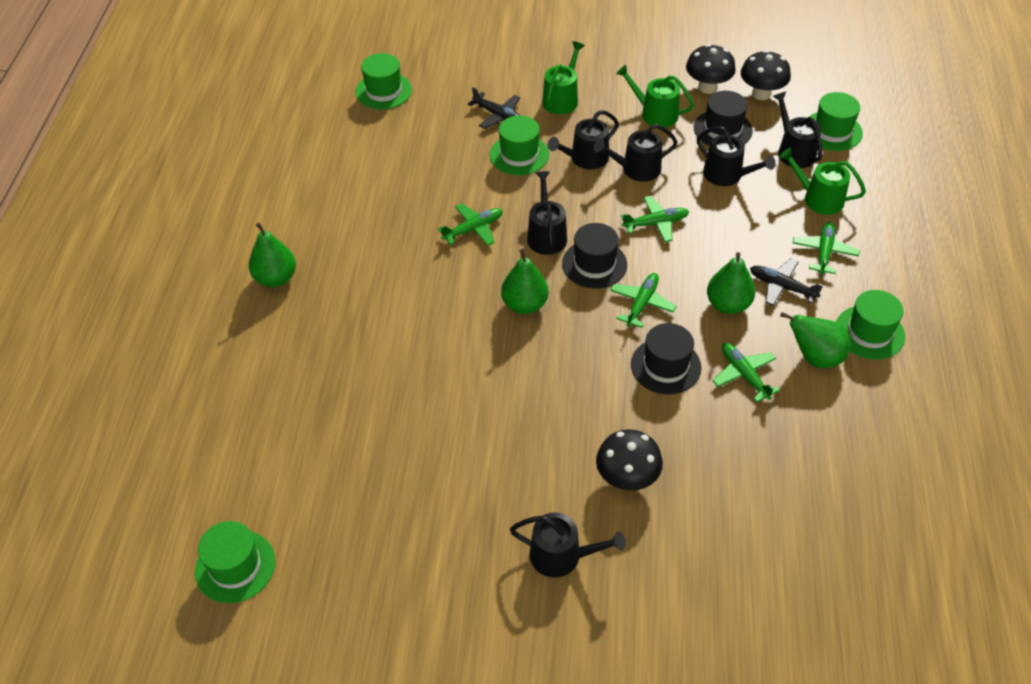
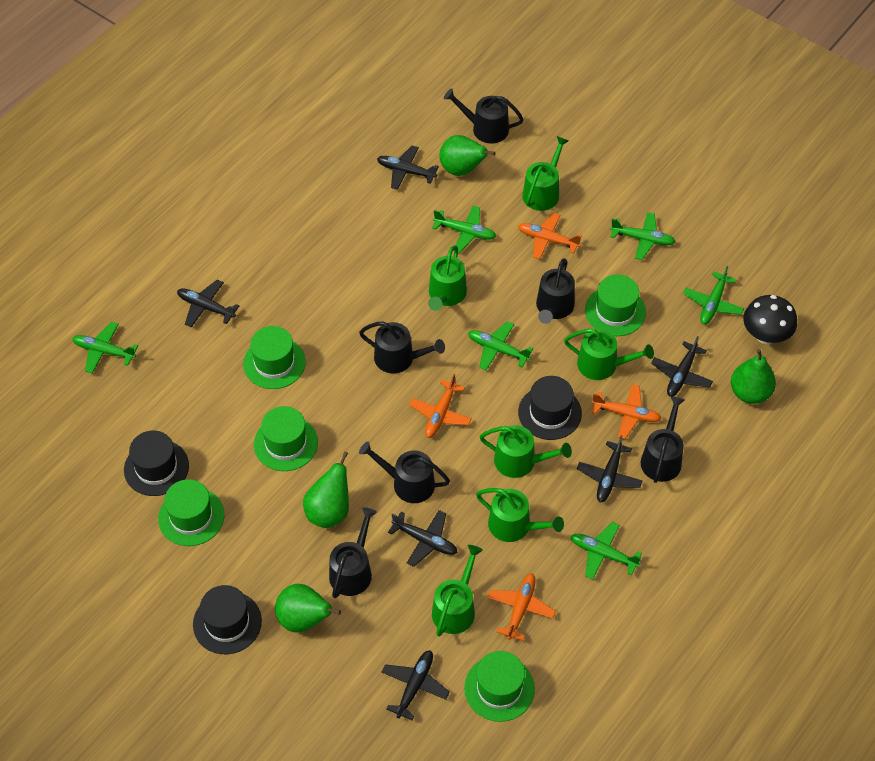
black mushroom: [596,429,663,491] [686,44,736,94] [741,50,791,100] = 3 -> [743,295,797,344] = 1
black plane: [468,87,520,129] [750,259,823,306] = 2 -> [177,280,239,328] [377,145,439,190] [382,650,450,720] [388,510,458,567] [577,435,642,503] [651,336,713,397] = 6
green plane: [438,203,503,246] [610,273,677,328] [621,196,689,242] [713,343,780,402] [793,222,860,275] = 5 -> [72,322,138,374] [432,206,496,253] [468,321,533,371] [571,522,642,579] [610,212,675,260] [683,266,744,325] = 6
green watering can: [542,41,585,114] [616,65,694,127] [779,148,866,215] = 3 -> [428,246,467,311] [432,545,483,637] [476,488,564,542] [479,425,572,478] [522,136,569,211] [564,329,654,380] = 6
orange plane: none = 0 -> [409,374,472,438] [487,573,556,641] [518,213,582,259] [592,384,662,439] = 4

